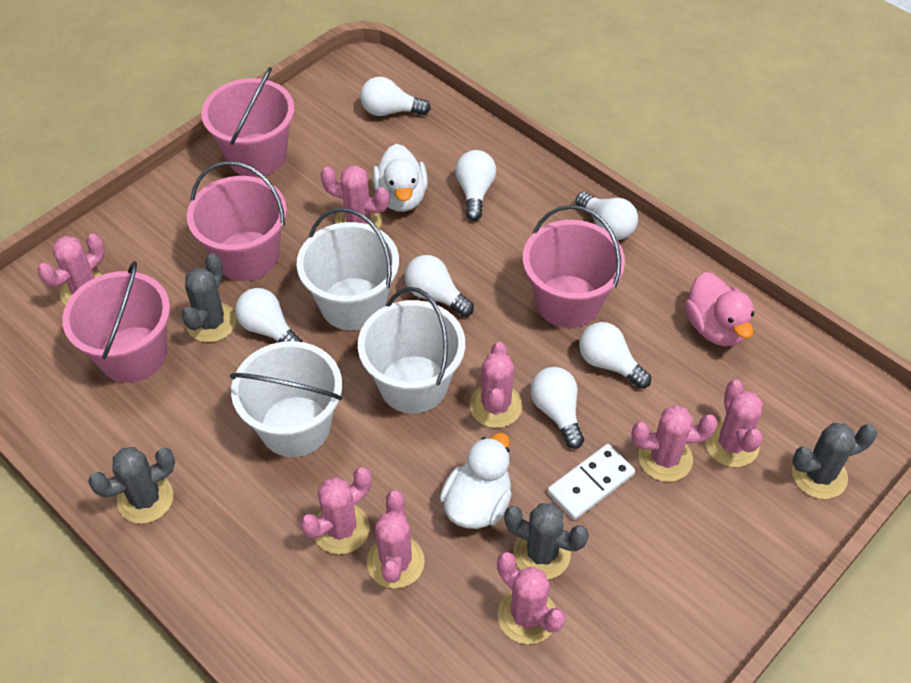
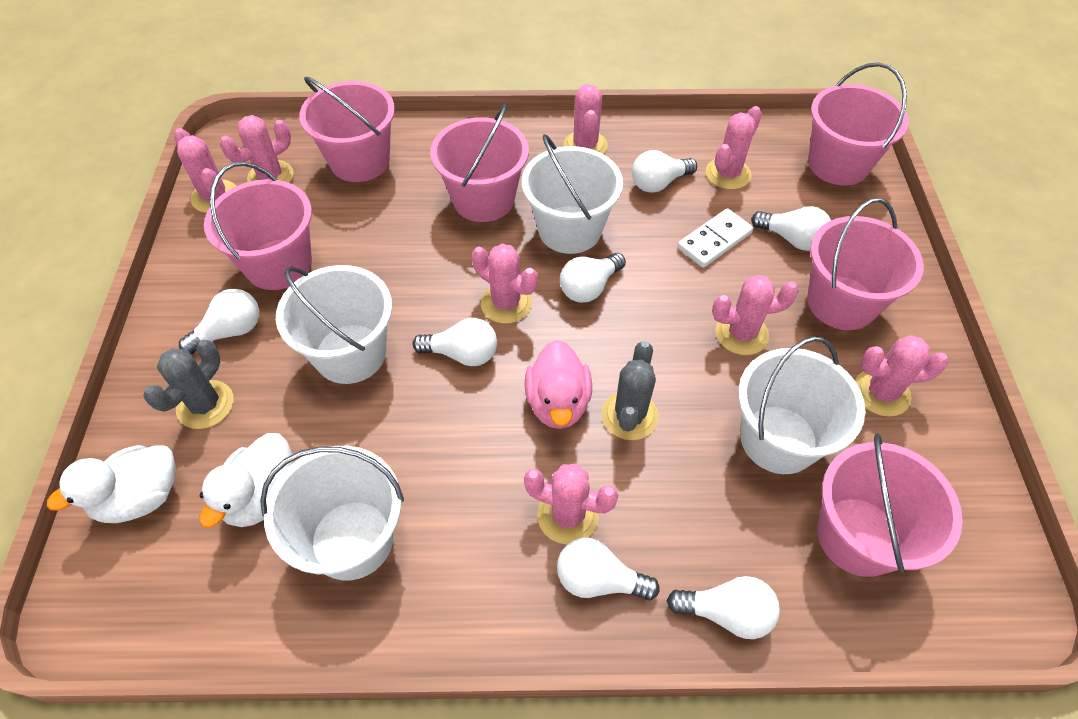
grey cactus: [88,447,175,524] [181,253,237,343] [504,503,589,579] [792,423,877,499] = 4 -> [143,340,234,429] [602,341,659,440] = 2
pink bucket: [62,261,170,383] [187,161,287,281] [201,67,295,177] [523,205,625,328] = 4 -> [204,162,312,290] [299,77,395,182] [430,104,529,222] [807,198,924,330] [808,62,909,185] [817,433,963,577] = 6
white bucket: [230,341,342,457] [297,208,399,330] [358,287,465,413] = 3 -> [260,446,404,581] [276,265,392,384] [522,134,623,254] [738,336,866,474] = 4

